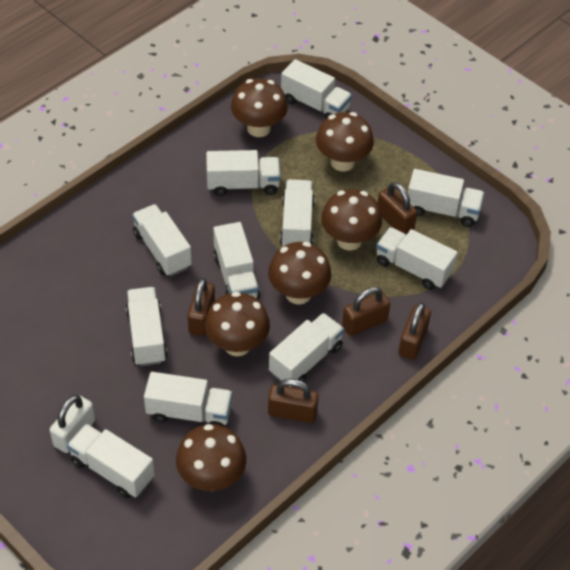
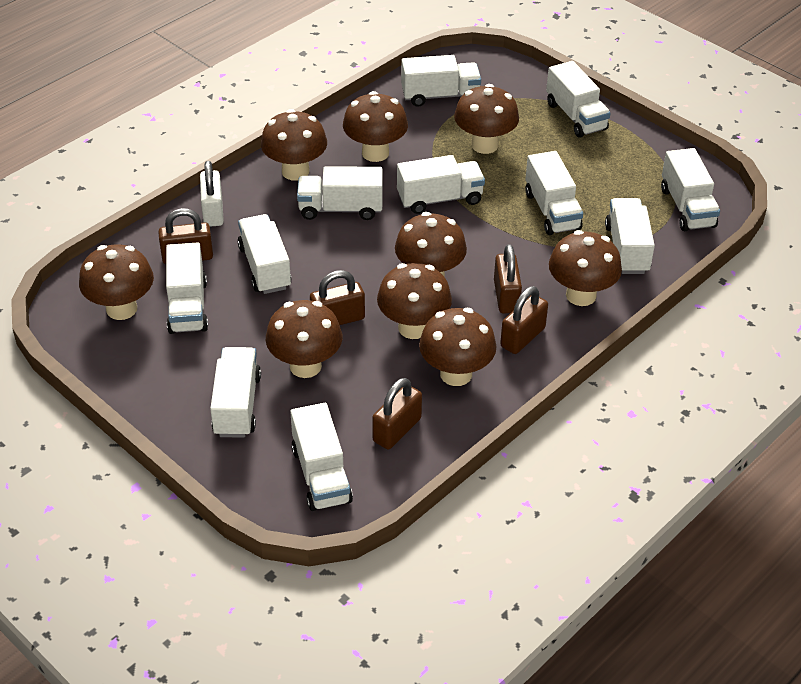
brown mushroom: [176,424,246,491] [205,292,270,356] [231,79,288,137] [268,242,331,305] [316,112,374,171] [321,189,382,251] = 6 -> [79,244,154,320] [261,109,327,181] [266,300,342,378] [343,91,408,162] [377,263,452,339] [395,212,467,277] [419,308,497,386] [454,84,519,154] [549,230,622,306] = 9

